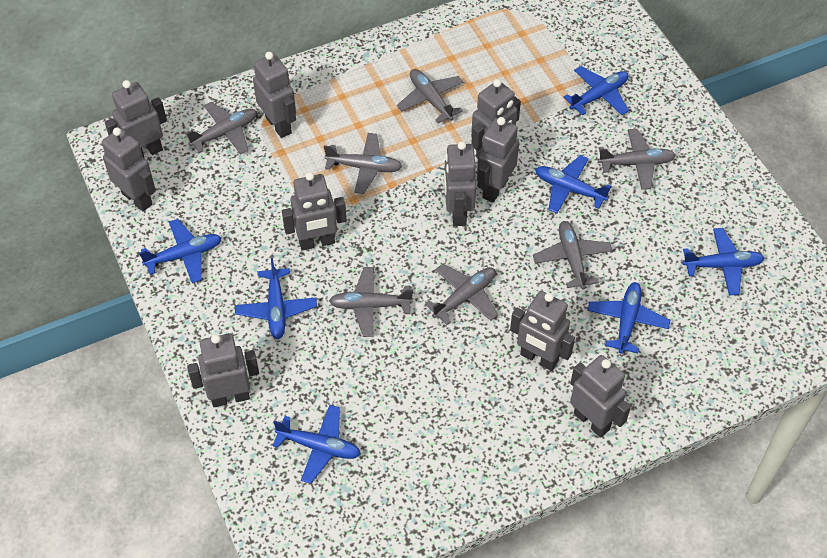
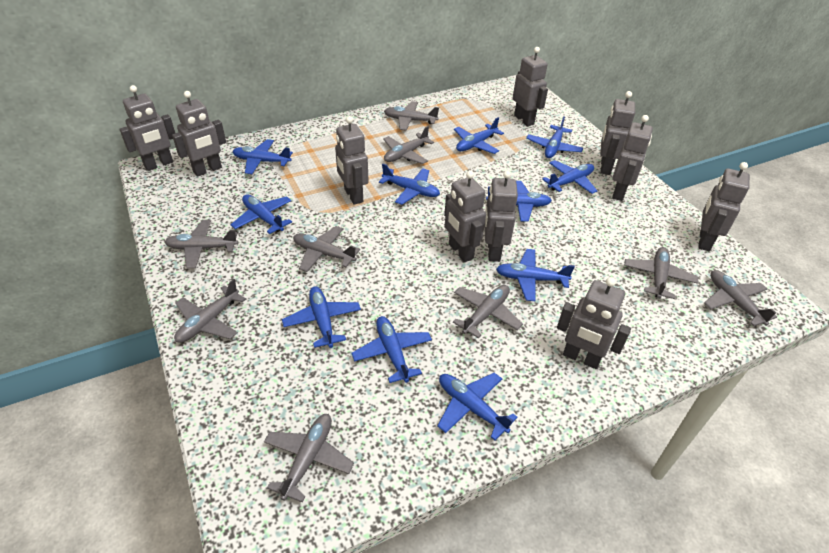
blue plane: [139,219,221,283] [235,258,317,339] [273,405,361,484] [535,155,611,213] [563,66,629,116] [587,282,670,354] [682,228,764,295] = 7 -> [230,194,292,234] [232,139,293,174] [282,286,361,348] [351,316,432,383] [379,164,440,205] [437,373,518,440] [454,117,504,154] [486,181,552,222] [496,249,575,301] [526,116,583,158] [542,160,597,194] = 11
grey plane: [185,102,257,154] [324,133,402,194] [329,267,413,337] [397,69,463,123] [425,264,498,325] [533,221,613,289] [598,129,676,190] = 7 -> [165,220,238,268] [174,279,246,343] [264,414,354,503] [293,226,360,272] [383,126,434,164] [384,101,439,131] [453,285,523,338] [624,247,698,299] [704,270,777,326] = 9

